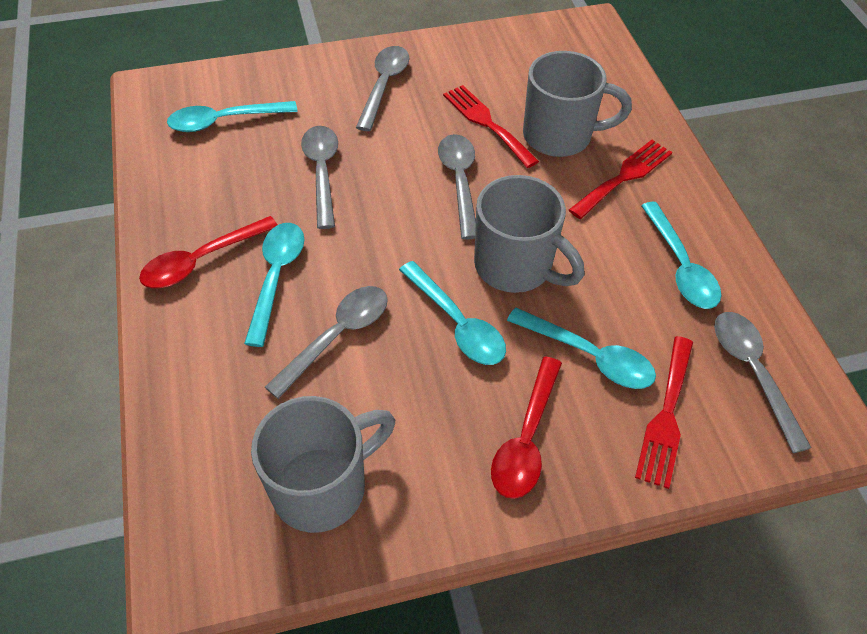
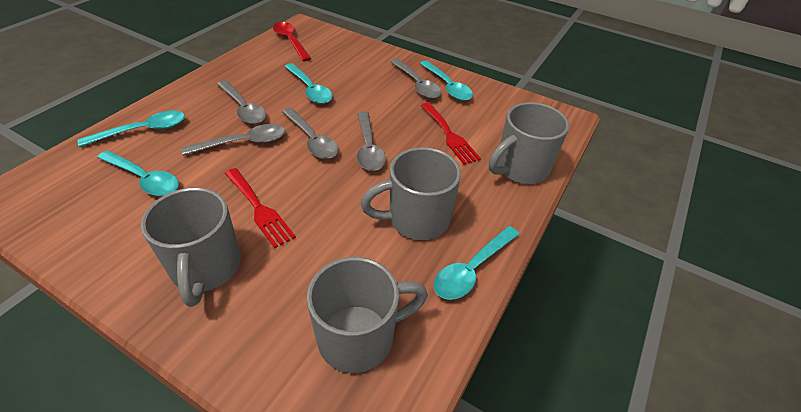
grey mug: [251,396,395,533] [474,175,585,293] [523,51,632,157] = 3 -> [141,188,241,307] [307,257,428,373] [360,147,461,240] [489,102,569,184] = 4
red fork: [443,85,539,168] [569,140,672,219] [635,336,693,489] = 3 -> [225,168,296,248] [421,103,481,165] = 2
red spoon: [139,216,278,288] [491,357,562,499] = 2 -> [273,22,312,61] = 1

